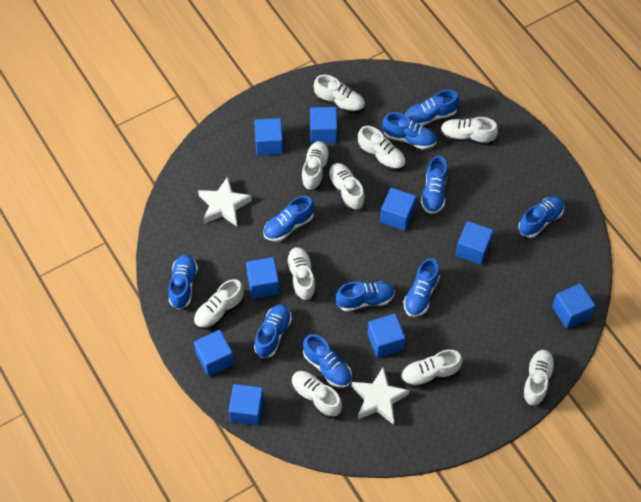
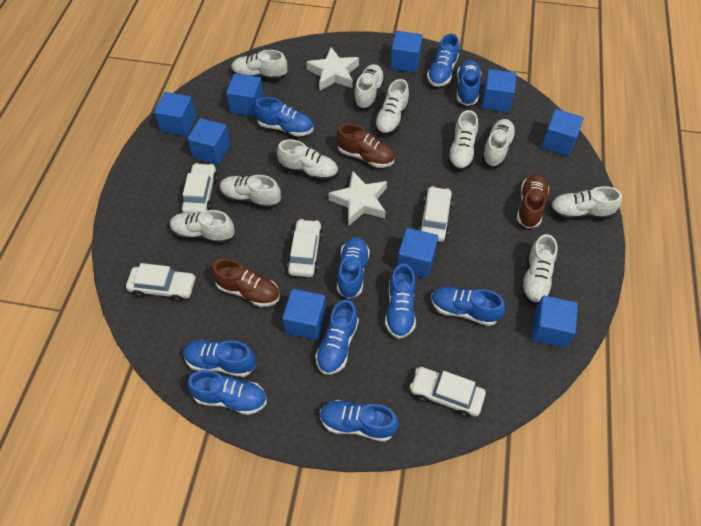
brown shoe: none = 0 -> [212,259,280,307] [336,124,395,168] [517,174,549,228] = 3
white car: none = 0 -> [126,263,196,302] [181,163,218,213] [287,219,323,277] [410,367,486,418] [419,186,453,242] = 5

